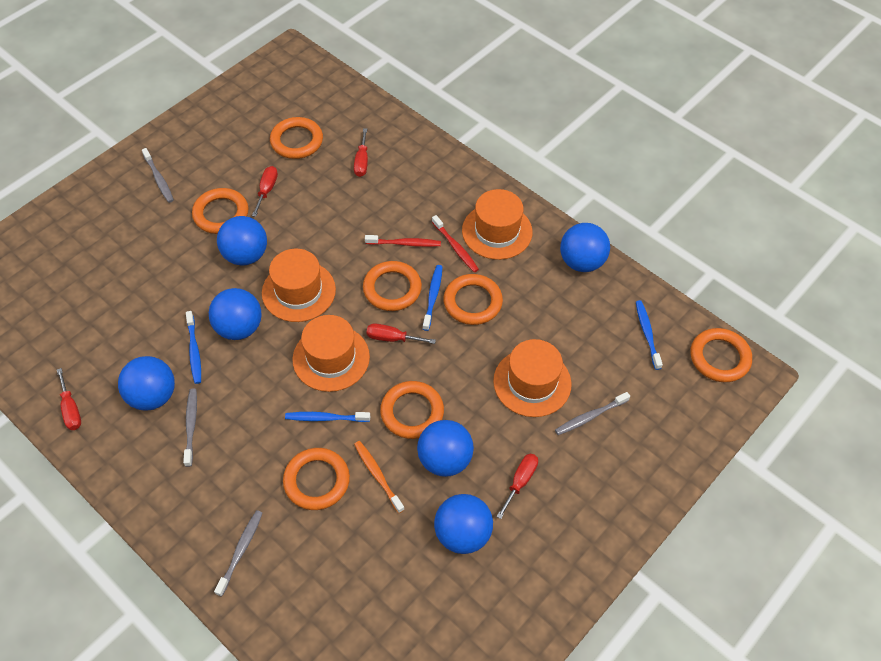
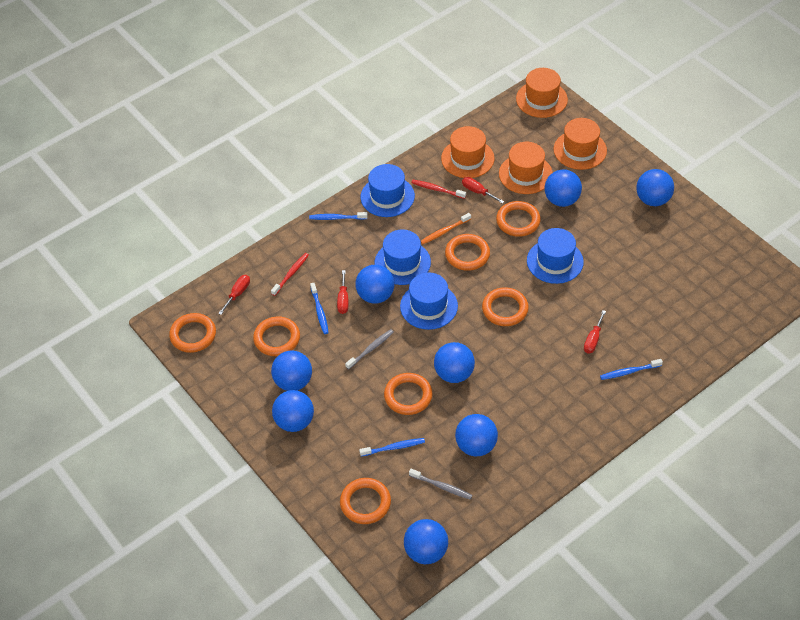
blue ball: [118,356,175,411] [209,288,262,340] [217,216,267,266] [417,420,474,477] [434,494,493,554] [560,223,610,272] = 6 -> [271,350,312,391] [272,390,314,432] [355,265,395,304] [404,519,448,564] [434,342,475,383] [455,414,498,456] [545,169,582,207] [636,169,674,206] = 8
blue hat: none = 0 -> [361,164,415,217] [375,229,431,285] [400,273,458,330] [527,228,584,284] = 4
grey toothbrush: [142,148,174,203] [183,388,197,467] [214,510,263,597] [555,392,630,435] = 4 -> [345,329,394,369] [409,469,472,500] = 2
red screwdriver: [57,368,81,430] [252,166,278,217] [354,128,368,177] [366,323,436,344] [496,454,538,519] = 5 -> [218,275,250,315] [337,270,348,314] [462,177,504,204] [584,310,606,354] = 4

